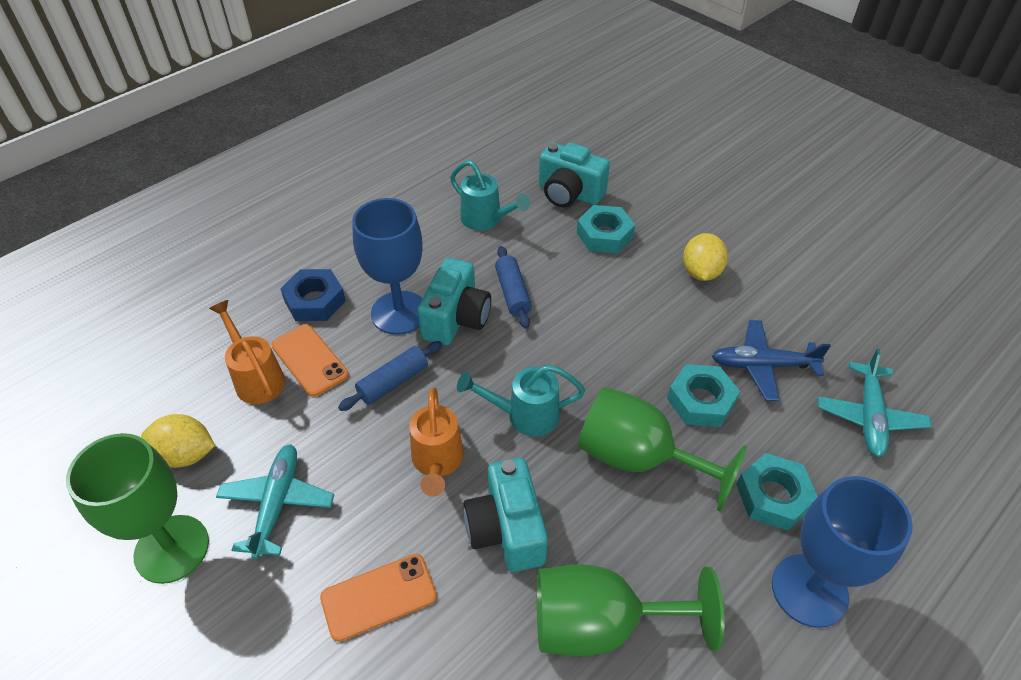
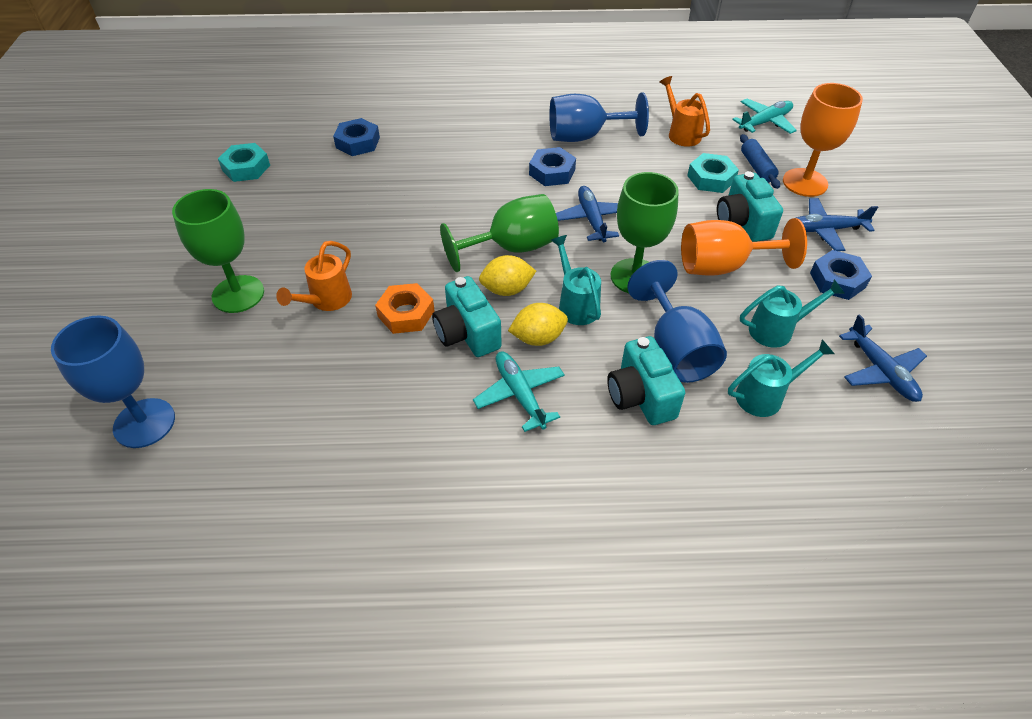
blue goblet: [352,198,423,335] [772,476,913,628] = 2 -> [51,315,175,448] [549,92,649,142] [627,260,727,383] = 3
blue nut: [280,269,346,321] = 1 -> [333,118,380,156] [529,147,576,186] [810,250,872,300] = 3
blue plane: [712,320,831,401] = 1 -> [556,186,619,242] [796,198,878,251] [839,314,927,402] = 3
blue rolling pin: [338,341,442,411] [495,246,532,329] = 2 -> [740,134,780,189] = 1
orange goblet: none = 0 -> [681,218,807,276] [783,83,863,197] = 2
orange nut: none = 0 -> [375,283,435,334] = 1
orange phone: [272,324,349,397] [320,554,437,642] = 2 -> none = 0
turquoise nut: [577,205,635,253] [667,364,740,427] [736,453,818,531] = 3 -> [218,143,270,182] [687,153,739,193] = 2
turquoise watering can: [450,160,530,231] [457,365,585,437] = 2 -> [551,235,601,325] [728,339,835,417] [740,279,845,348] = 3

